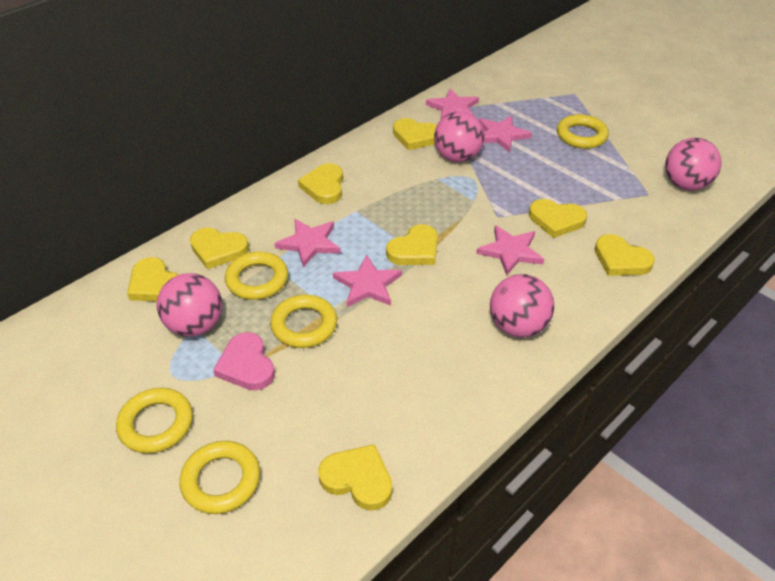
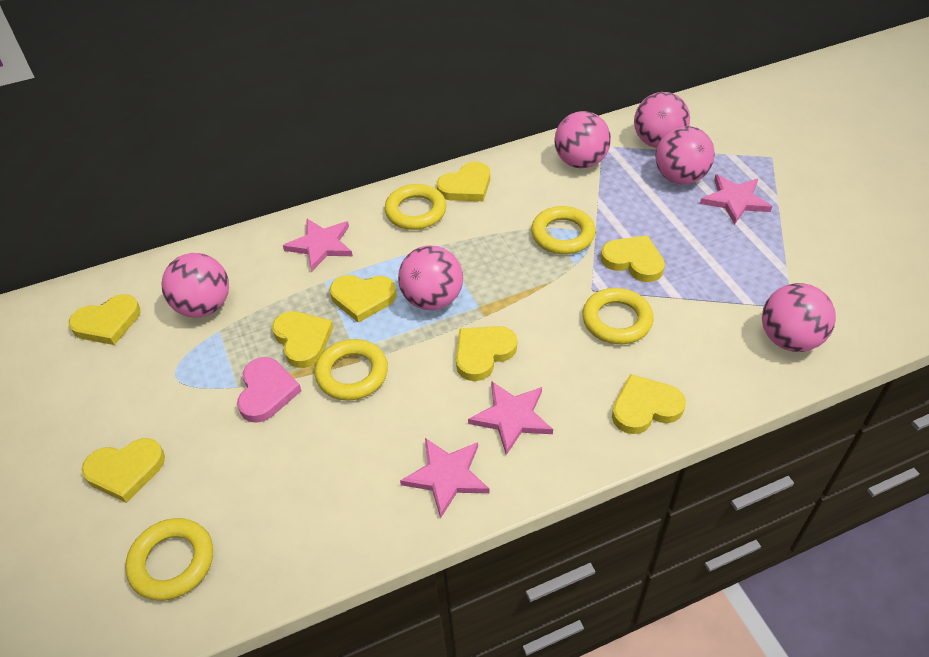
pink ball: [157,273,222,337] [434,111,484,162] [490,274,554,338] [665,138,721,190] = 4 -> [161,253,229,317] [398,245,463,310] [554,111,611,168] [634,92,690,148] [655,126,715,184] [762,283,836,352] = 6
pink star: [274,219,341,268] [333,255,402,307] [426,89,479,120] [476,225,544,276] [479,115,532,153] = 5 -> [283,219,353,272] [400,438,490,519] [468,381,553,455] [700,174,772,225] = 4

